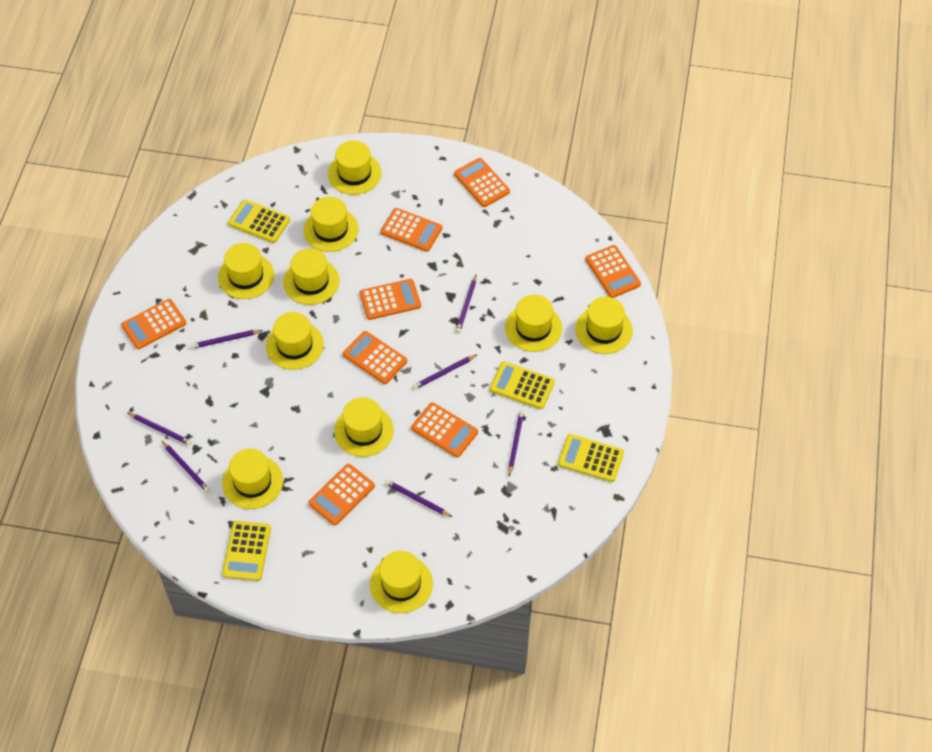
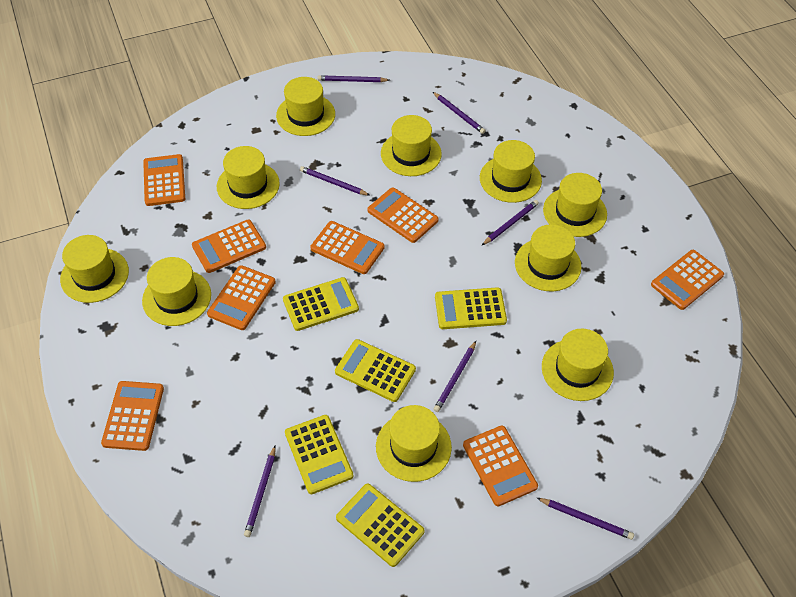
yellow calculator: [222,521,271,581] [228,199,290,243] [490,361,555,409] [558,434,624,482] = 4 -> [283,277,359,331] [285,415,353,494] [335,339,416,402] [336,483,425,567] [435,287,507,329] = 5

